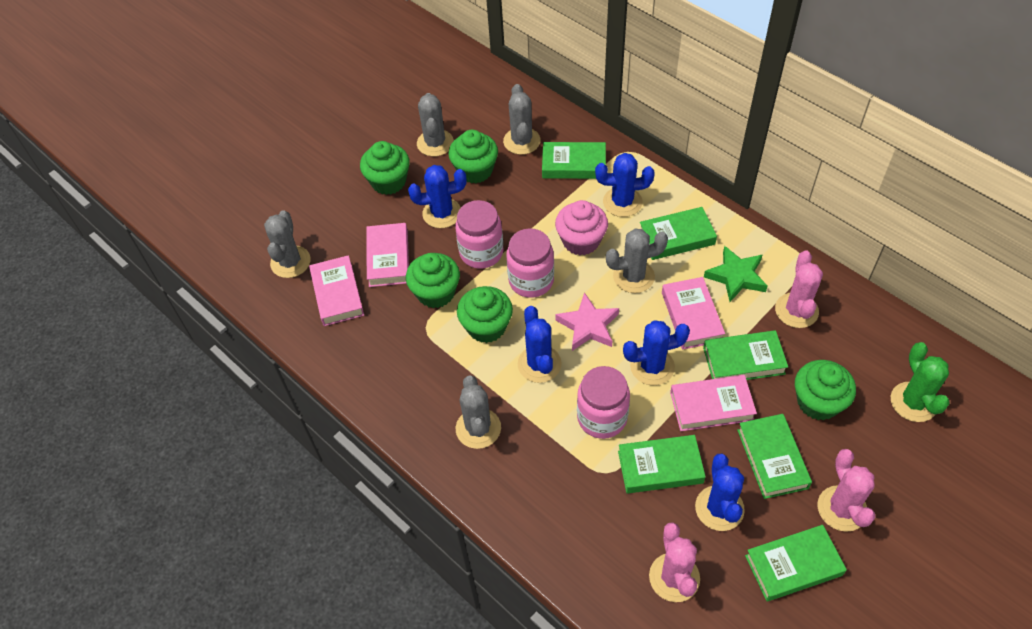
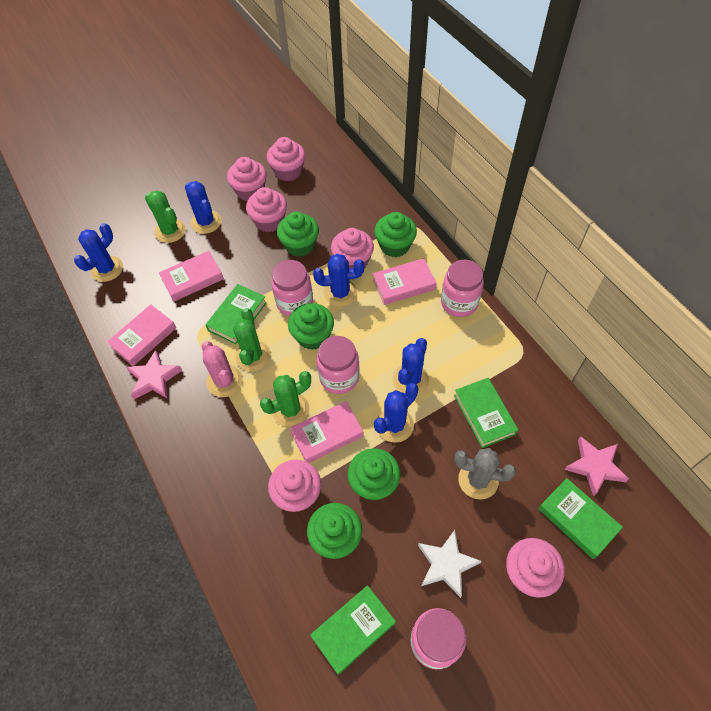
green book: [542,142,606,179] [618,435,706,494] [640,207,717,260] [703,330,788,380] [737,414,812,499] [745,525,847,602] = 6 -> [205,284,267,345] [310,586,396,675] [454,378,518,448] [538,478,623,559] = 4
green cactus: [891,342,950,422] = 1 -> [145,190,186,243] [233,308,271,371] [260,371,311,427] = 3
green star: [704,246,768,302] = 1 -> none = 0
grey cactus: [264,210,311,278] [417,93,454,157] [456,375,501,449] [503,84,541,155] [606,229,668,293] = 5 -> [454,448,516,499] = 1
pink cactus: [649,522,700,602] [775,251,823,328] [818,449,875,532] = 3 -> [201,341,243,397] = 1
pink cupcake: [555,200,608,255] = 1 -> [227,157,267,201] [246,187,287,232] [267,137,305,181] [268,460,321,512] [331,228,374,269] [506,538,565,598] = 6
pink jar: [455,200,504,269] [506,228,554,298] [577,366,630,439] = 3 -> [271,260,313,316] [316,336,359,394] [410,608,466,669] [441,260,484,317] = 4
pink star: [555,292,619,351] = 1 -> [126,350,182,399] [564,436,629,496] = 2
white star: none = 0 -> [418,530,482,598] = 1

